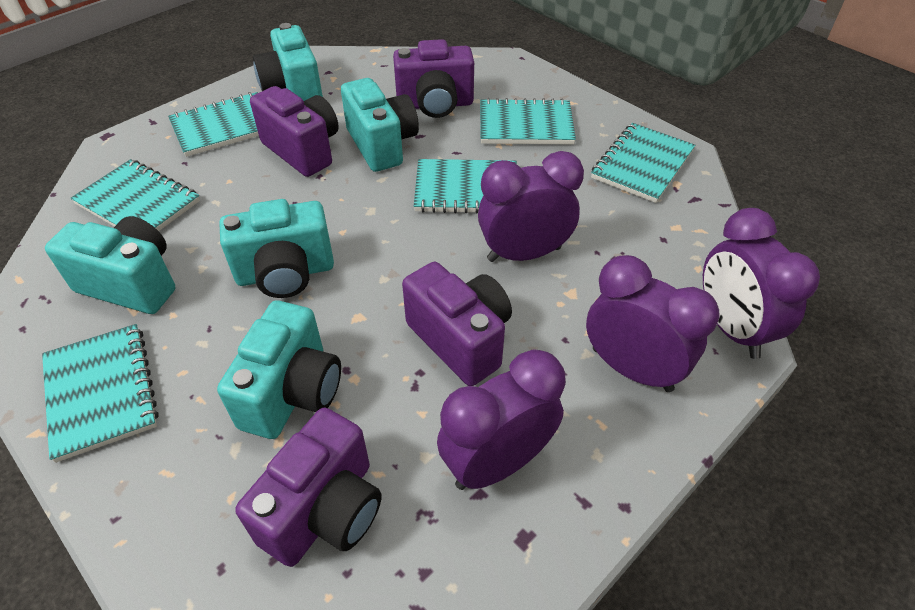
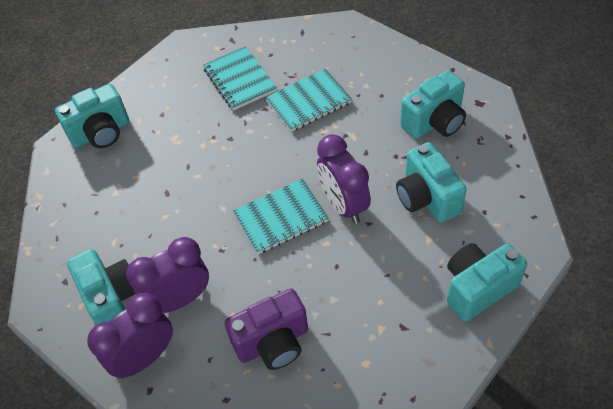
purple camera: [235,408,382,567] [250,86,339,177] [393,39,474,118] [402,262,512,386] = 4 -> [225,289,308,370] = 1
purple clock: [437,349,566,490] [478,151,584,262] [586,255,719,392] [703,208,820,359] = 4 -> [87,293,173,379] [126,237,209,313] [317,134,371,224] = 3
turquoise notebook: [42,324,159,463] [71,159,200,231] [168,92,259,157] [414,159,517,213] [480,98,576,144] [591,123,695,203] = 6 -> [203,46,277,110] [233,179,329,254] [265,69,352,132] = 3

